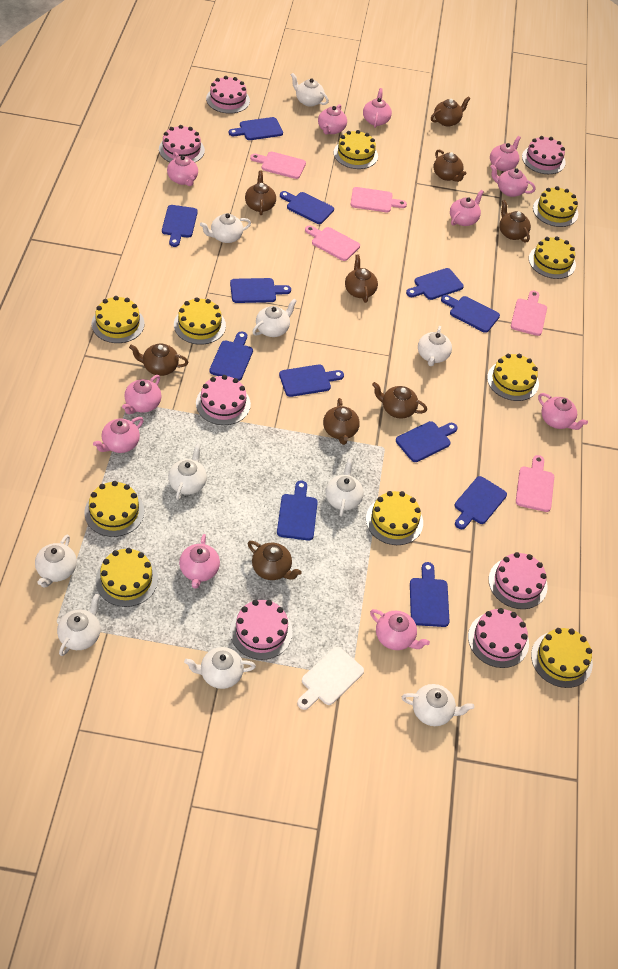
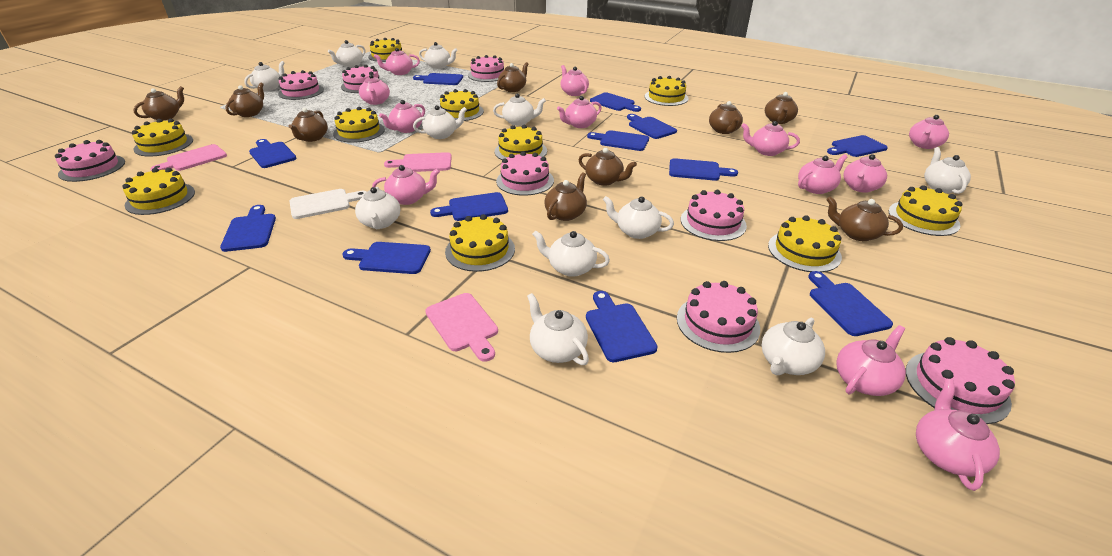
pink cake: [159,125,205,162] [196,375,251,425] [206,76,250,114] [230,600,293,660] [468,608,529,668] [488,552,548,609] [522,136,566,174] = 7 -> [55,140,125,182] [278,70,324,100] [341,65,382,93] [468,55,504,82] [496,151,554,196] [677,281,760,353] [681,190,747,241] [906,337,1015,424] = 8
pink cutting board: [250,152,306,179] [305,225,360,261] [350,187,407,212] [511,291,547,336] [516,455,554,512] = 5 -> [150,144,227,171] [384,152,452,172] [425,293,498,362] = 3
pink teapot: [93,417,144,453] [122,375,161,414] [167,152,198,186] [179,534,220,589] [318,104,347,135] [363,88,392,128] [370,609,430,650] [450,190,484,226] [490,136,521,171] [490,164,536,197] [538,393,588,430] = 11 -> [359,74,390,105] [372,165,440,205] [374,48,420,75] [379,100,425,133] [557,96,602,128] [561,65,589,96] [741,121,800,156] [798,154,848,194] [836,325,906,396] [844,154,887,193] [909,115,949,149] [916,379,1000,491] = 12
white teapot: [35,534,77,588] [57,593,100,656] [168,443,207,500] [184,647,256,689] [200,213,251,243] [252,299,297,337] [291,73,329,107] [326,458,364,517] [402,684,474,726] [418,326,452,366] = 10 -> [244,61,285,91] [328,40,366,67] [355,187,400,229] [413,105,467,139] [419,42,458,69] [493,93,546,126] [527,293,589,365] [532,230,610,277] [603,196,674,239] [762,318,825,375] [924,147,971,194] = 11

